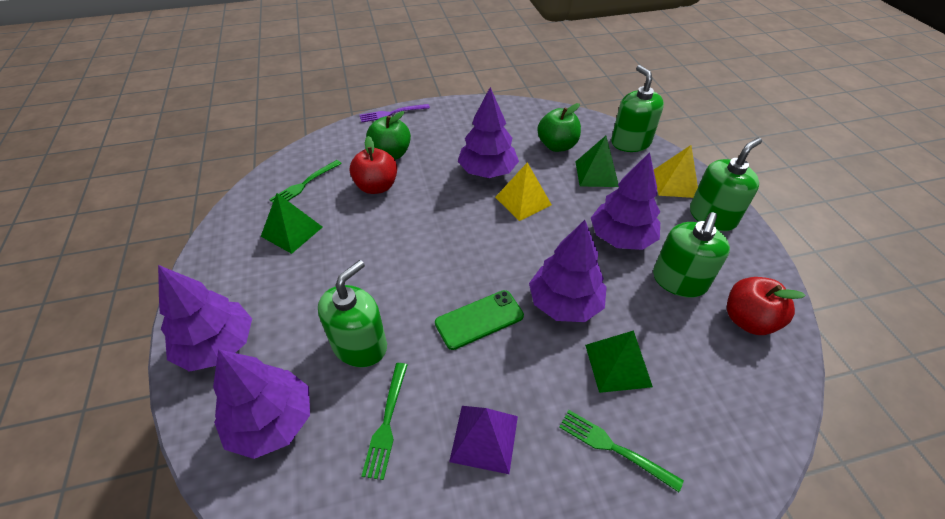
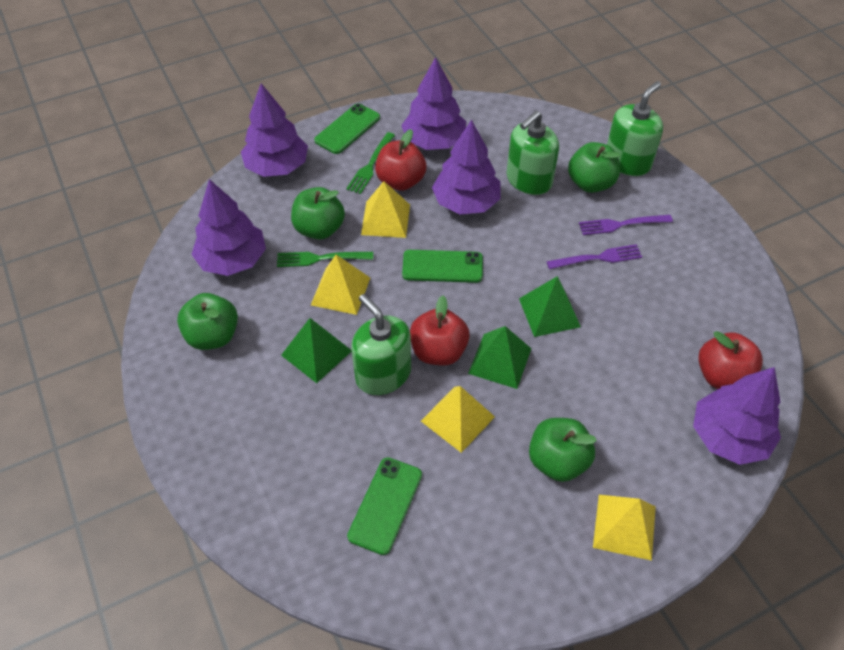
green apple: [366,111,411,160] [537,103,581,152] = 2 -> [177,293,238,350] [291,187,345,240] [529,418,597,482] [568,142,620,193] = 4
green fork: [269,160,342,203] [362,363,407,480] [559,410,684,492] = 3 -> [277,252,373,267] [346,132,395,194] = 2
green phone: [435,290,524,350] = 1 -> [314,103,380,154] [347,457,422,555] [402,250,483,283] = 3
green soap dispenser: [318,260,387,367] [611,65,664,152] [653,212,730,298] [690,138,762,231] = 4 -> [351,294,411,395] [506,111,559,195] [607,81,663,176] = 3
purple fork: [360,104,430,122] = 1 -> [546,244,642,269] [579,215,673,235] = 2
purple pyramid: [449,406,518,474] = 1 -> none = 0
red apple: [350,136,397,194] [727,277,806,335] = 2 -> [375,129,426,191] [410,296,470,366] [698,331,763,389] = 3
yellow pyramid: [495,162,552,221] [654,145,698,198] = 2 -> [311,255,370,315] [361,181,410,238] [421,386,495,453] [593,495,656,561] = 4

